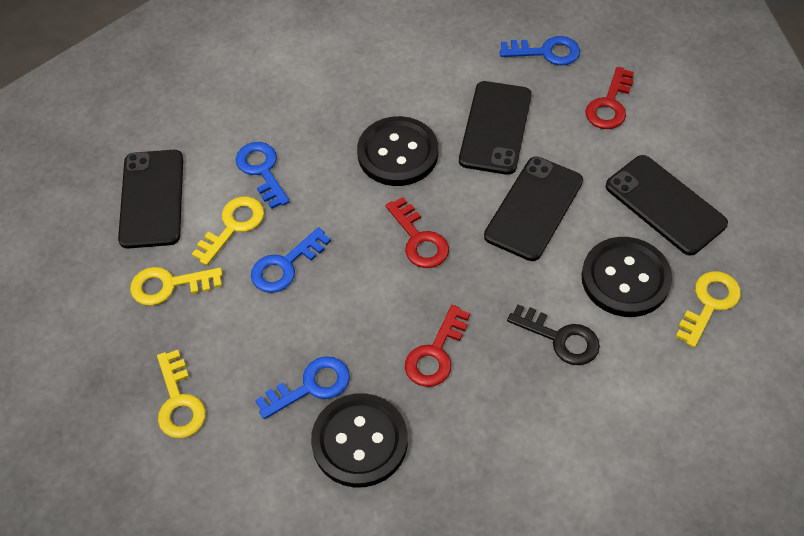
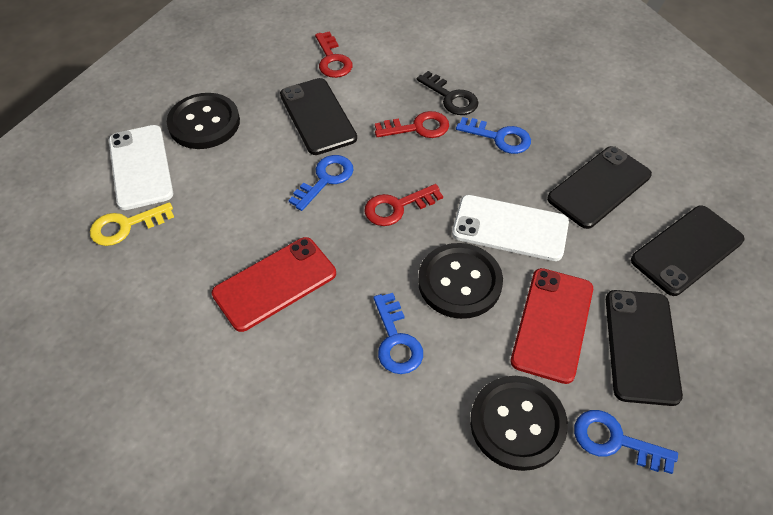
red phone: none = 0 -> [212,237,336,332] [511,268,593,384] = 2
white phone: none = 0 -> [109,125,173,210] [452,195,569,261] = 2
yellow key: [130,267,223,306] [157,350,206,438] [192,197,264,266] [676,271,741,348] = 4 -> [90,202,174,246] = 1

